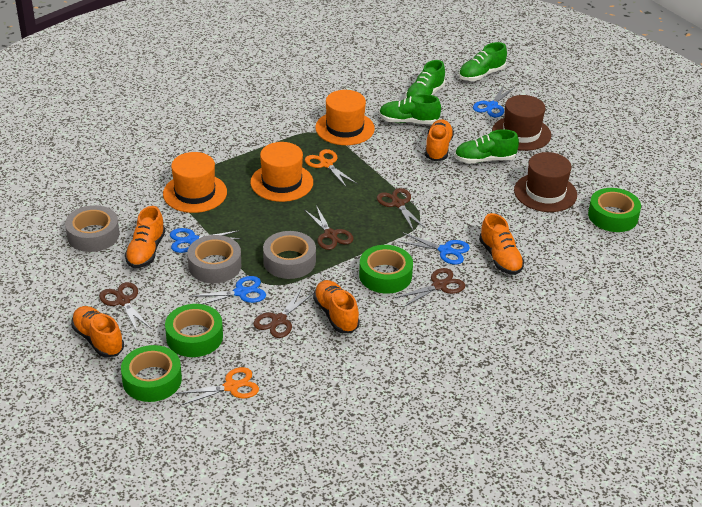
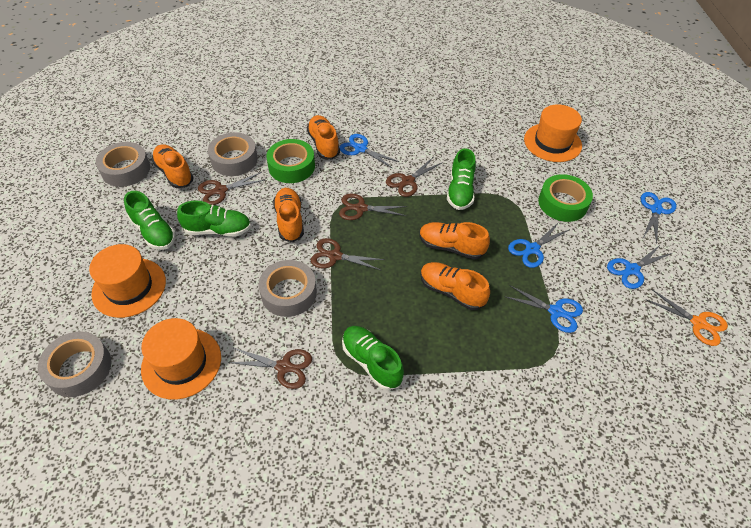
blue scissors: [170,228,241,253] [192,276,266,304] [398,233,470,265] [473,85,515,117] = 4 -> [339,134,400,168] [504,285,583,333] [508,222,570,268] [607,244,672,289] [640,192,677,244] = 5
brown hat: [492,95,551,151] [514,152,577,212] = 2 -> none = 0
green tape: [121,345,182,402] [165,304,223,357] [359,245,413,294] [588,188,641,232] = 4 -> [266,139,315,183] [538,174,593,222] = 2
grey tape: [65,205,119,252] [187,235,241,283] [263,231,316,279] = 3 -> [38,331,111,397] [96,142,150,187] [208,132,258,176] [258,260,317,317] = 4
orange scissors: [176,367,259,406] [305,149,357,188] = 2 -> [647,289,728,346] = 1

